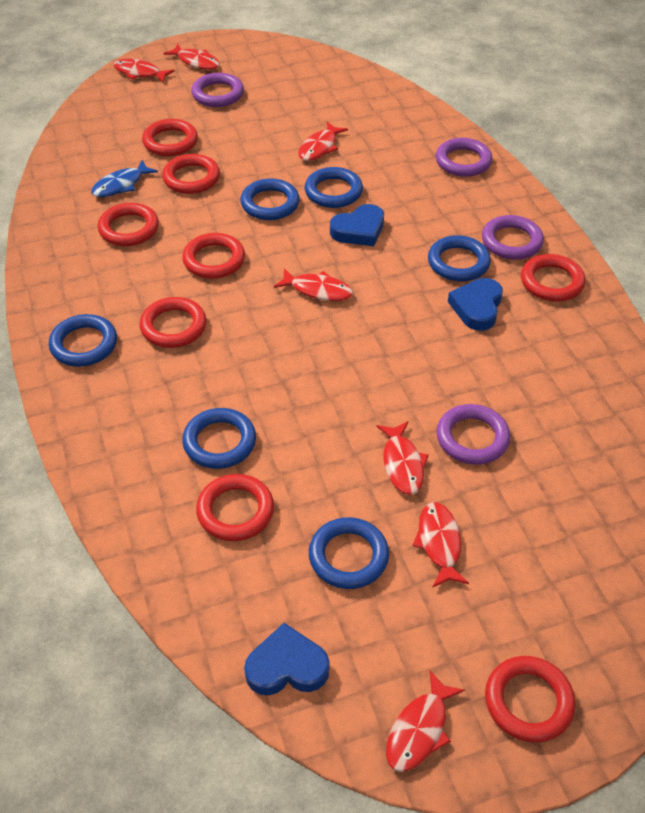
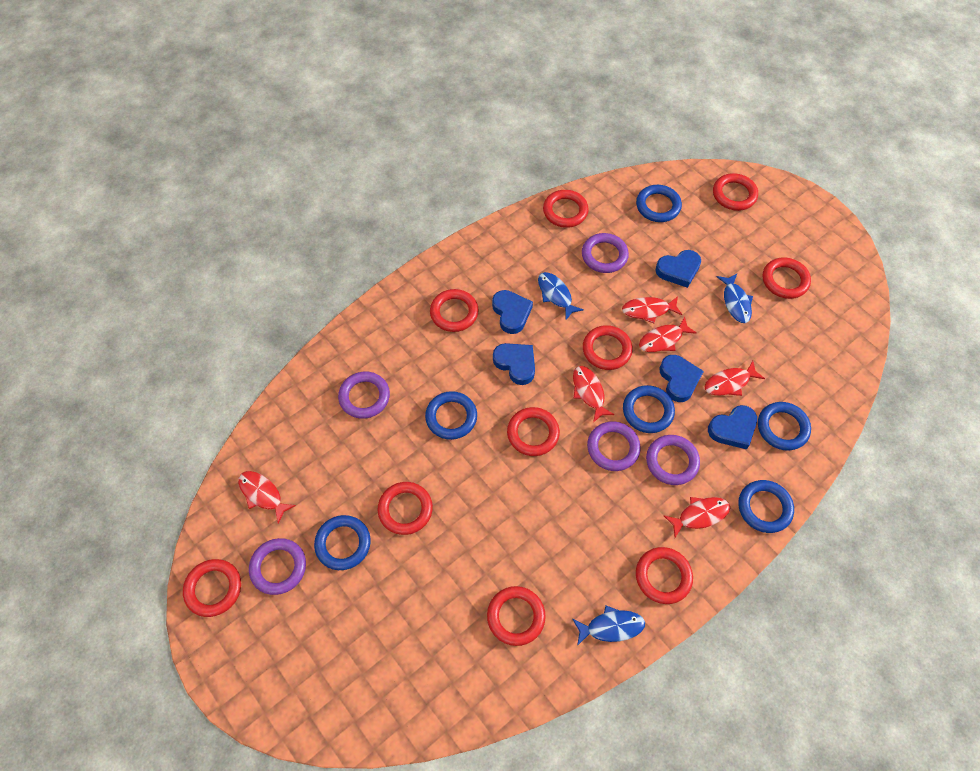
blue fish: [91,160,158,197] = 1 -> [538,272,583,320] [573,606,645,646] [717,274,753,323] = 3
blue heart: [244,623,329,695] [330,204,384,246] [448,278,503,331] = 3 -> [492,290,533,334] [493,343,535,385] [655,250,701,288] [659,355,704,402] [708,405,757,450] = 5
purple ring: [191,73,244,107] [436,138,492,177] [436,404,510,465] [482,215,544,260] = 4 -> [249,538,306,595] [338,372,390,419] [582,233,629,273] [587,421,641,471] [646,435,700,485] = 5
red fish: [113,58,174,83] [163,44,220,70] [274,268,353,301] [298,122,348,161] [376,421,429,495] [386,670,465,772] [412,502,469,588] = 7 -> [238,471,296,523] [573,366,615,423] [622,297,682,323] [639,316,697,352] [664,497,730,538] [704,361,765,396] = 6
red ring: [98,203,159,246] [139,297,207,348] [142,119,198,156] [162,154,220,194] [182,233,245,279] [196,474,274,541] [485,656,575,743] [521,254,586,301] = 8 -> [183,559,241,617] [378,482,433,535] [430,289,479,332] [487,586,546,646] [507,407,560,456] [543,190,589,228] [583,325,633,370] [636,547,693,604] [713,173,758,211] [762,257,811,299] = 10

